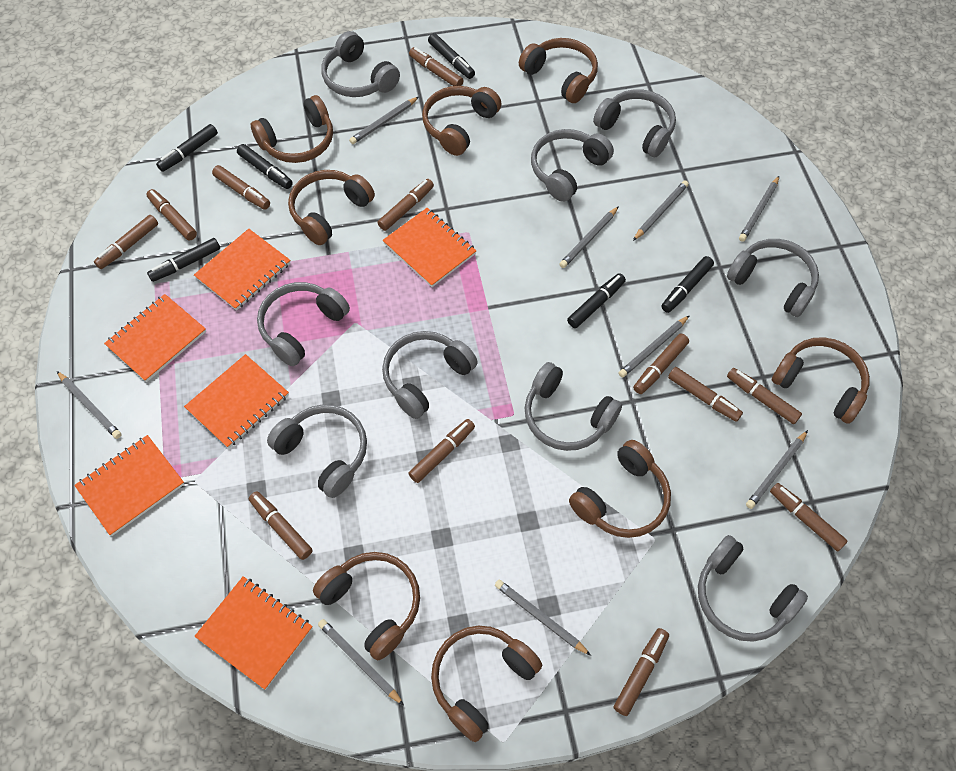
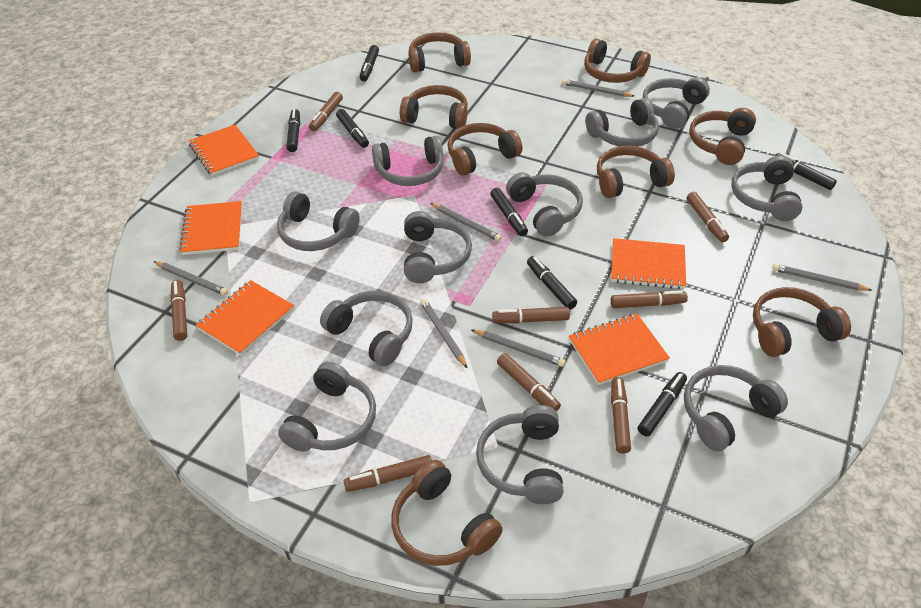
black marker: [147,238,220,282] [156,124,218,172] [237,144,293,189] [428,33,475,79] [567,273,626,328] [661,256,714,313] = 6 -> [286,109,300,152] [336,109,369,148] [360,45,379,81] [490,188,528,236] [527,256,577,310] [638,372,687,436] [775,153,837,190] = 7
brown marker: [94,215,158,269] [146,189,197,240] [212,165,270,210] [249,491,313,560] [378,179,434,231] [408,419,475,483] [409,47,464,86] [614,628,669,716] [633,334,689,394] [668,367,743,422] [727,368,802,424] [770,483,847,551] = 12 -> [170,280,187,341] [309,92,343,131] [344,455,432,492] [492,307,570,324] [497,353,561,412] [611,290,688,308] [611,377,631,454] [687,192,729,242] = 8
grey headphones: [257,282,350,366] [267,404,367,498] [321,31,400,97] [382,331,478,419] [525,362,622,451] [531,129,614,202] [593,89,676,157] [698,535,808,642] [727,239,819,317] = 9 -> [277,192,360,251] [278,362,376,452] [320,291,413,367] [372,136,443,186] [404,211,472,283] [476,405,563,504] [506,172,583,237] [585,98,659,147] [643,77,710,129] [684,365,788,451] [731,155,802,221] = 11
grey pencil: [57,371,121,439] [318,619,404,705] [349,97,419,144] [495,580,591,656] [559,206,619,268] [619,315,690,378] [633,180,689,241] [739,176,779,242] [746,430,808,509] = 9 -> [153,261,228,295] [420,299,467,368] [430,203,502,241] [471,329,566,367] [562,79,634,97] [772,264,873,291] = 6
orange notebook: [74,435,184,536] [104,294,206,382] [184,354,289,448] [194,229,290,311] [195,576,313,690] [383,208,476,287] = 6 -> [179,201,242,255] [189,125,259,176] [196,280,294,355] [569,314,670,385] [611,238,686,289] = 5

